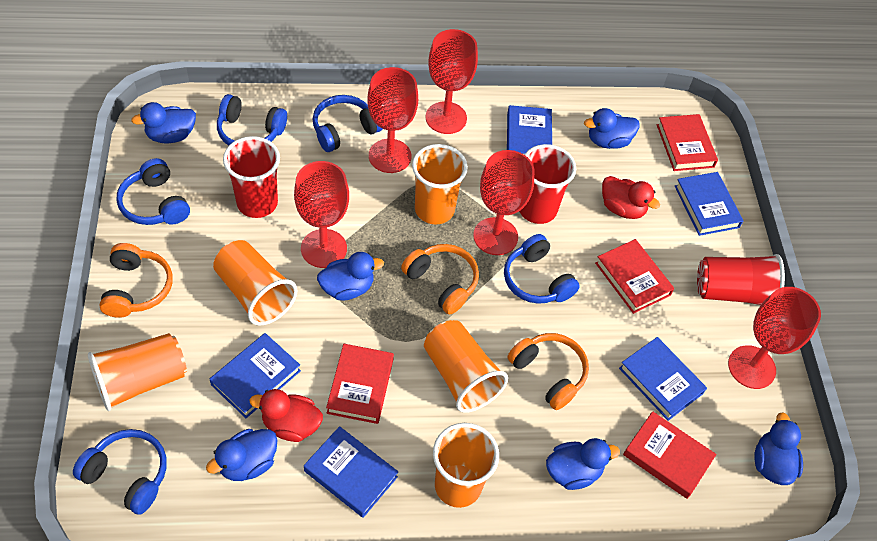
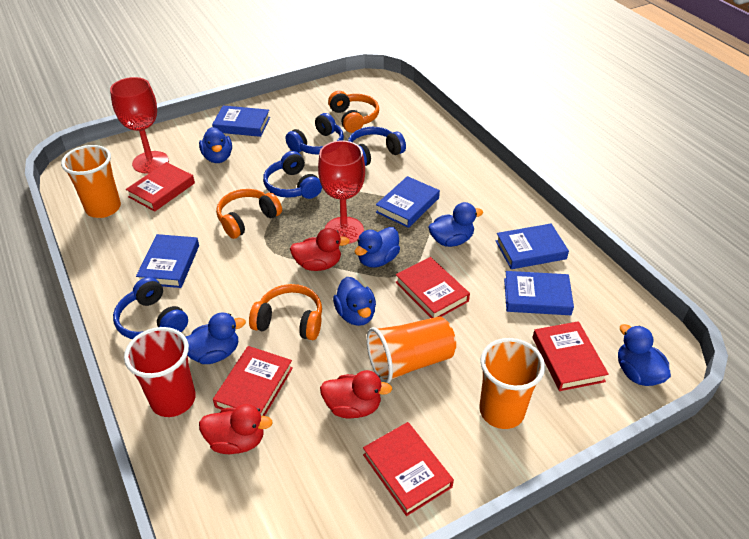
blue headphones: [73,429,167,514] [116,158,190,225] [217,94,287,146] [313,95,382,152] [504,234,580,304] = 5 -> [113,277,188,339] [263,151,322,199] [286,113,344,155] [348,127,406,166] = 4
orange cup: [88,333,187,411] [213,240,298,326] [412,144,468,224] [424,320,508,413] [433,423,499,508] = 5 -> [61,145,121,218] [367,316,456,383] [479,338,545,429] = 3
red book: [326,344,394,424] [595,239,674,314] [623,411,716,499] [657,114,718,171] = 4 -> [126,162,195,212] [213,346,293,416] [363,422,454,516] [395,257,470,318] [533,321,609,391] = 5
red cup: [223,136,280,218] [519,144,576,224] [697,254,785,305] = 3 -> [124,327,196,417] = 1
red duck: [250,389,323,442] [602,176,660,219] = 2 -> [199,404,273,454] [290,228,350,271] [320,370,392,419] = 3
red goblet: [294,161,349,268] [368,67,418,173] [426,29,478,134] [473,150,535,255] [728,287,821,389] = 5 -> [110,77,169,174] [318,140,365,244] = 2

